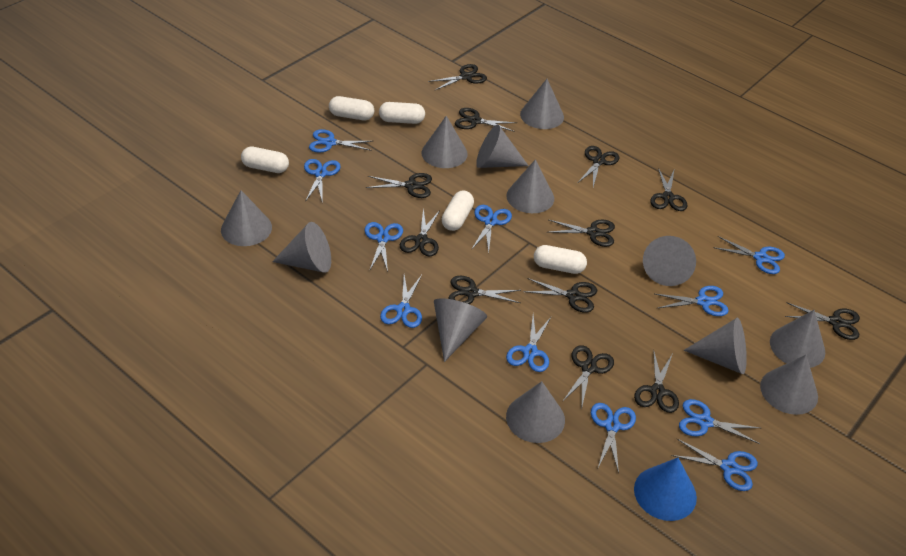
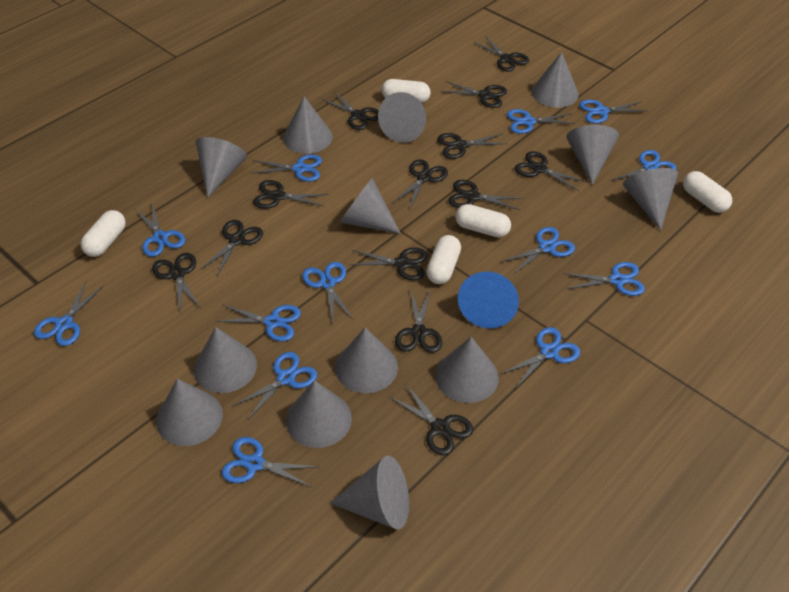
black scissors: [366,173,432,198] [400,208,440,257] [428,64,487,90] [448,276,521,304] [455,108,517,132] [523,278,597,313] [548,219,615,247] [562,345,614,406] [579,146,619,187] [634,349,679,413] [650,168,687,211] [785,303,860,340] = 12 -> [152,253,200,311] [200,220,263,276] [253,180,329,209] [322,92,379,130] [349,247,428,280] [390,383,473,456] [393,159,448,209] [395,289,442,353] [437,133,508,159] [441,81,507,108] [448,180,522,210] [473,36,529,72] [515,151,587,191] = 13
blue scissors: [304,159,341,202] [309,129,372,153] [364,222,403,272] [380,275,422,328] [471,205,512,253] [506,315,552,372] [591,403,636,473] [655,286,729,316] [671,439,758,491] [679,399,760,444] [713,236,785,274] = 11 -> [34,282,103,346] [136,202,185,257] [216,305,301,342] [222,437,318,487] [233,352,317,420] [252,154,322,182] [302,262,353,322] [501,227,575,275] [501,327,580,388] [507,109,576,134] [562,262,645,296] [579,100,648,124] [610,150,676,191] = 13
grey cone: [221,190,272,246] [272,222,331,273] [422,116,468,168] [434,298,487,362] [476,125,529,168] [506,159,554,213] [506,381,565,443] [520,79,564,129] [643,236,696,286] [684,318,747,374] [760,355,818,415] [770,310,825,368] = 12 -> [156,379,223,446] [194,327,257,393] [196,137,247,198] [283,97,333,154] [286,380,352,448] [330,456,409,529] [335,328,398,393] [340,178,401,234] [378,92,426,143] [435,337,499,403] [531,52,579,108] [566,125,619,185] [623,168,678,230] = 13

